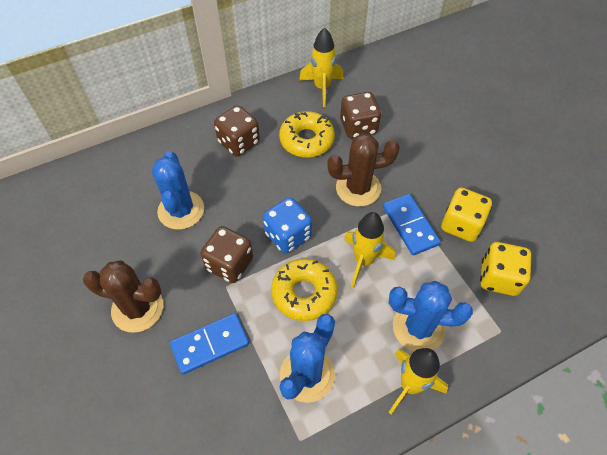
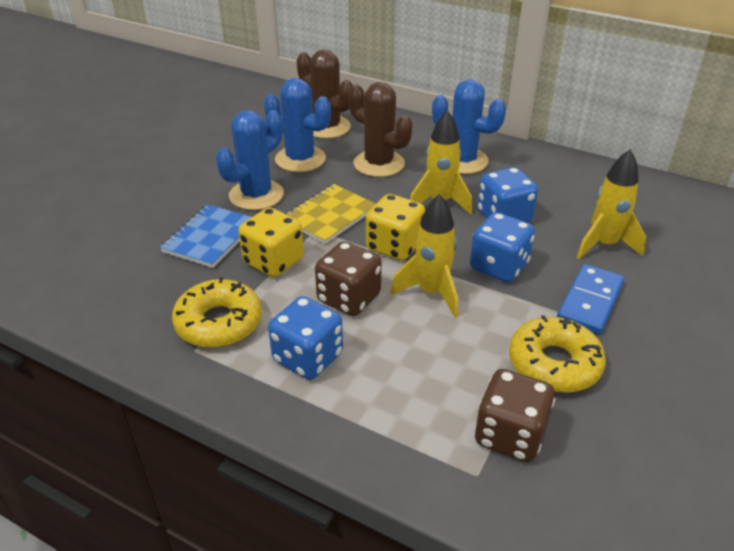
blue dice: [263,197,312,254] = 1 -> [268,296,343,380] [470,212,535,282] [478,167,538,222] = 3
blue domino: [170,313,249,374] [383,194,441,255] = 2 -> [557,264,624,334] = 1
blue notebook: none = 0 -> [160,204,252,268] = 1
brown dice: [201,226,253,283] [214,105,260,156] [340,92,381,139] = 3 -> [315,241,382,316] [475,369,555,462] = 2
yellow notebook: none = 0 -> [285,184,376,244] = 1

